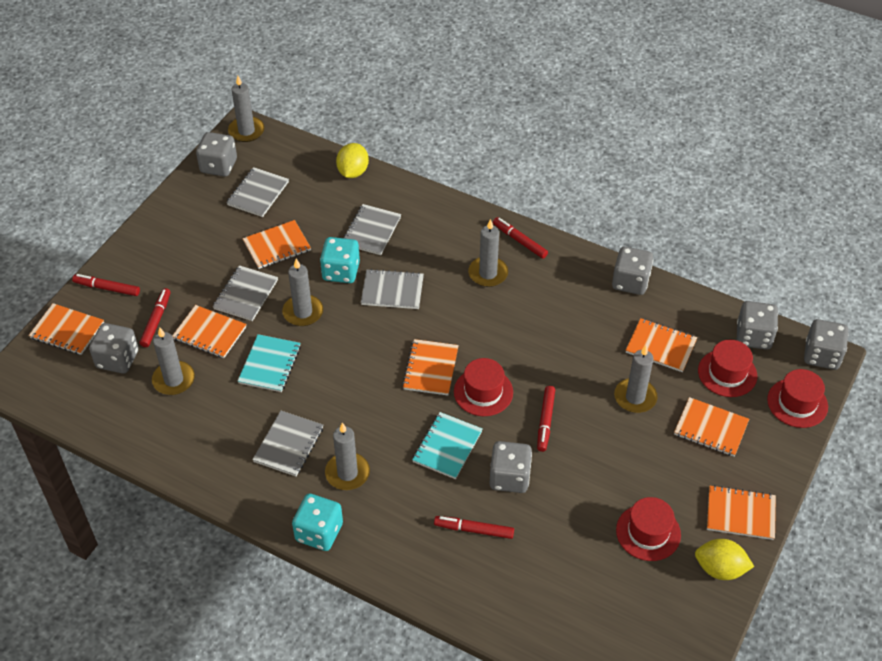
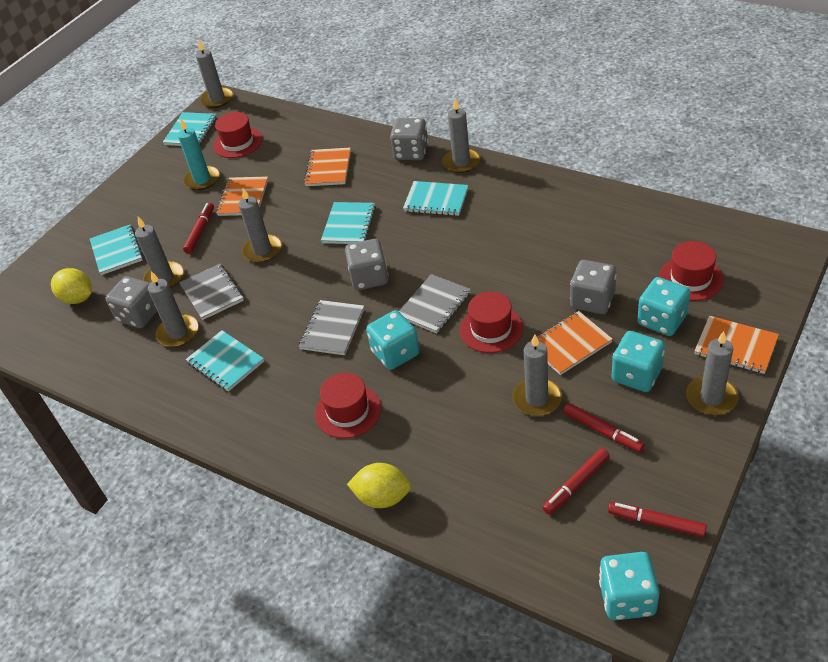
grey candle: [152,327,195,395] [228,76,264,142] [282,259,323,326] [325,423,370,490] [468,219,508,287] [614,345,658,413] = 6 -> [135,217,184,289] [148,271,199,347] [196,40,233,108] [238,188,282,263] [442,98,481,173] [512,334,562,416] [686,331,739,415] = 7
grey dice: [89,323,139,373] [196,132,237,177] [489,441,532,493] [612,246,653,295] [737,301,778,350] [804,319,849,370] = 6 -> [106,276,157,328] [345,239,388,290] [390,118,428,160] [570,260,617,314] = 4
grey notebook: [213,265,278,321] [226,167,289,217] [252,411,323,476] [344,204,401,255] [361,269,424,309] = 5 -> [179,264,244,320] [299,300,364,355] [399,274,471,333] = 3
orange notebook: [29,303,104,355] [172,305,247,358] [242,220,311,269] [402,339,459,396] [626,318,697,372] [674,397,749,457] [707,485,776,540] = 7 -> [216,176,268,216] [304,148,351,186] [527,311,613,375] [694,316,779,374] = 4
red marker: [72,274,140,296] [140,288,171,347] [434,516,514,539] [493,217,548,259] [537,386,555,452] = 5 -> [183,203,214,254] [542,448,610,515] [563,403,645,452] [608,502,707,537] = 4
turquoise candle: none = 0 -> [178,119,220,190] = 1
turquoise dice: [292,494,343,551] [320,237,360,283] = 2 -> [366,310,420,370] [599,552,659,620] [612,331,665,392] [637,277,691,336] = 4
turquoise notebook: [238,334,301,392] [412,412,483,479] = 2 -> [90,225,143,275] [163,112,216,146] [186,330,264,392] [321,202,376,244] [403,181,468,216] = 5

